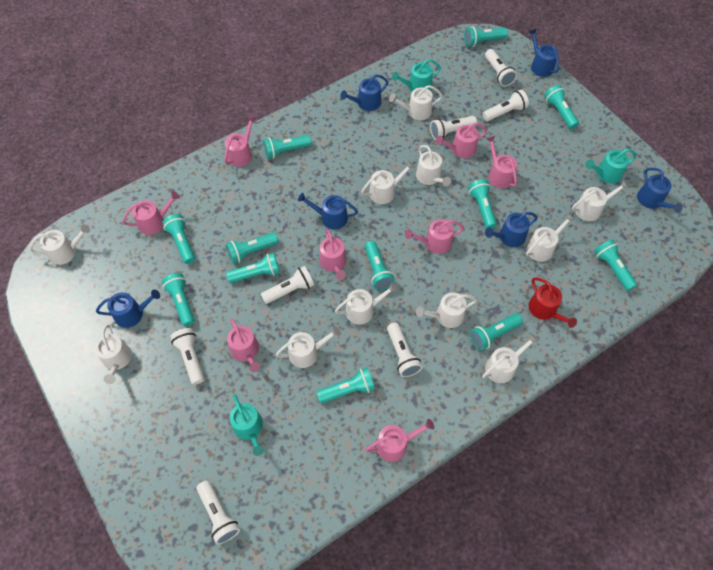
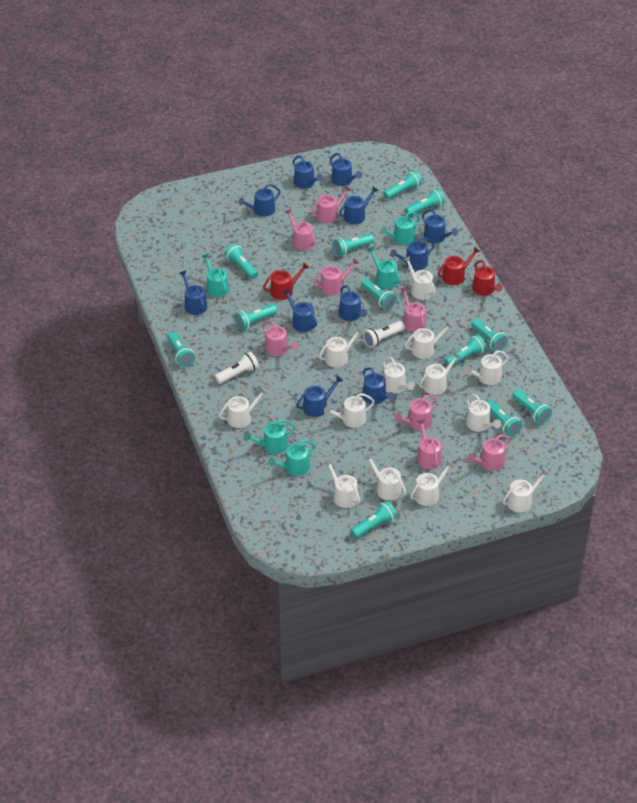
blue watering can: [96,290,160,328] [298,193,358,230] [340,75,388,111] [485,212,538,247] [529,29,559,77] [637,168,683,213] = 6 -> [179,270,207,315] [238,184,281,217] [282,289,317,332] [293,155,323,189] [296,375,343,417] [330,153,362,186] [339,187,379,224] [339,285,367,321] [362,367,395,404] [390,237,435,270] [422,210,458,243] = 11
red watering can: [529,277,577,328] = 1 -> [263,262,309,300] [438,247,480,285] [472,260,503,296] = 3
turquoise watering can: [230,394,264,456] [392,59,441,92] [585,148,636,184] = 3 -> [202,253,229,298] [243,419,296,454] [268,440,316,476] [367,246,401,289] [381,212,420,245] = 5
white flashlight: [170,328,204,385] [196,480,240,545] [261,266,314,304] [387,323,422,377] [430,116,477,140] [483,90,529,121] [485,49,517,87] = 7 -> [215,352,259,384] [363,321,405,348] = 2
white watering can: [29,224,90,265] [95,325,132,384] [276,326,341,368] [335,283,397,325] [361,161,415,204] [389,85,443,120] [416,145,451,186] [416,292,477,328] [482,333,539,383] [526,213,575,262] [572,180,629,221] = 11 -> [219,387,268,428] [319,326,364,368] [324,393,375,428] [324,459,360,508] [364,453,406,500] [382,357,415,394] [403,256,436,300] [405,321,453,359] [410,460,454,506] [419,352,461,395] [465,350,508,385] [466,394,502,432] [503,468,550,513] = 13

